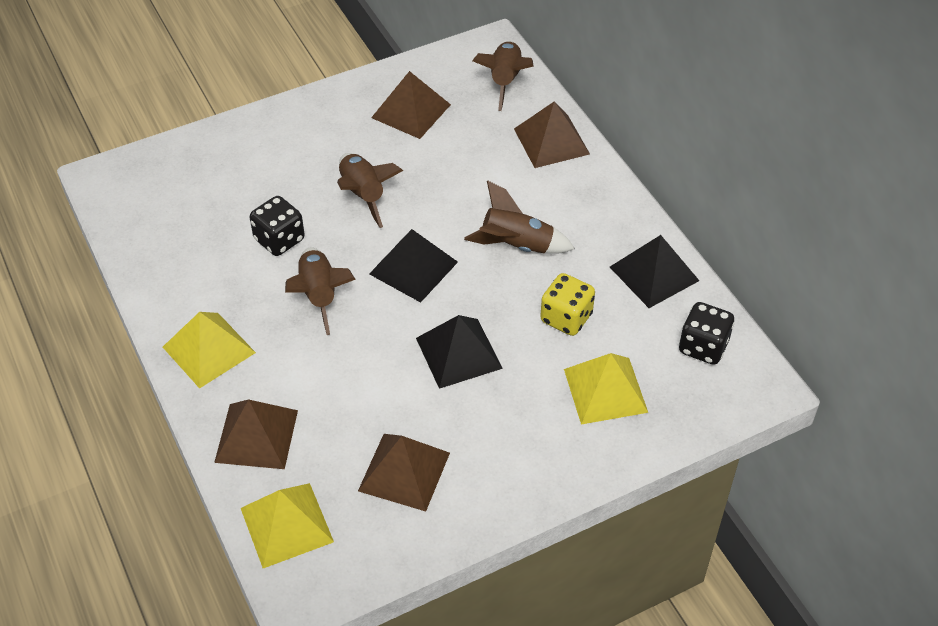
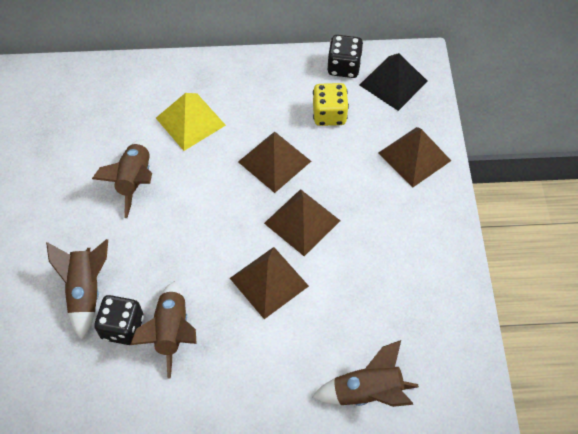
black pyramid: [369,229,458,303] [416,315,503,389] [610,235,699,308] = 3 -> [359,53,428,111] = 1
yellow pyramid: [163,312,256,388] [241,483,334,568] [564,353,648,425] = 3 -> [156,93,226,151] = 1

